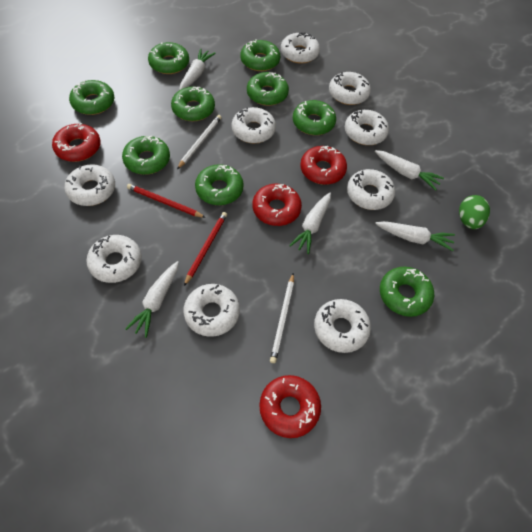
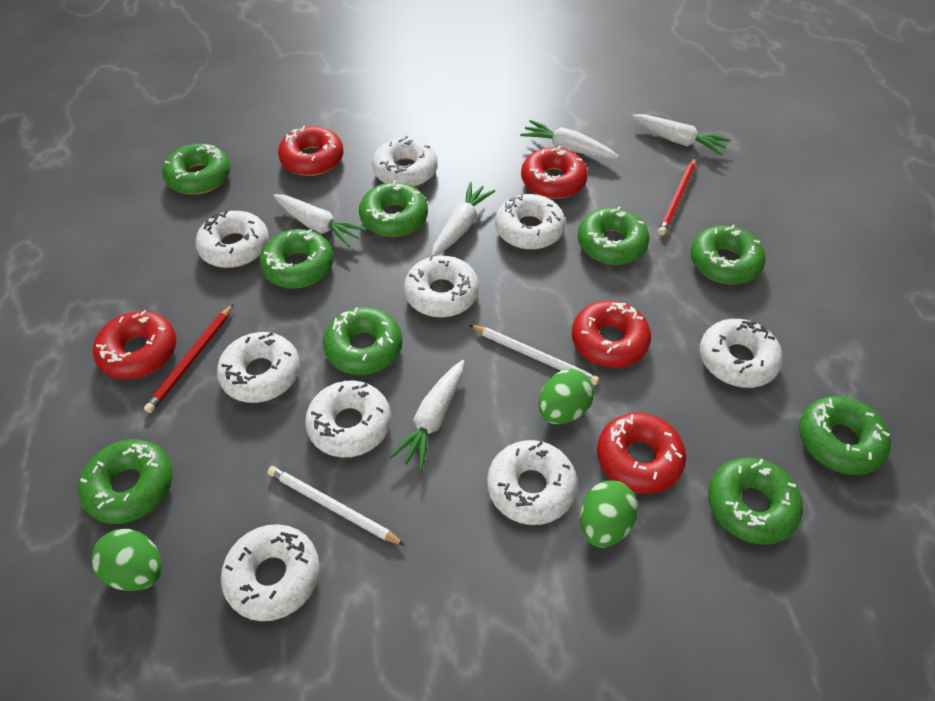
green egg: [459,195,490,229] = 1 -> [91,529,162,591] [538,369,594,424] [580,480,638,548] = 3
red donut: [52,123,101,162] [253,184,302,226] [259,375,321,438] [300,146,347,185] = 4 -> [93,310,177,379] [278,126,344,176] [521,146,588,199] [572,301,651,368] [597,413,686,494] = 5

